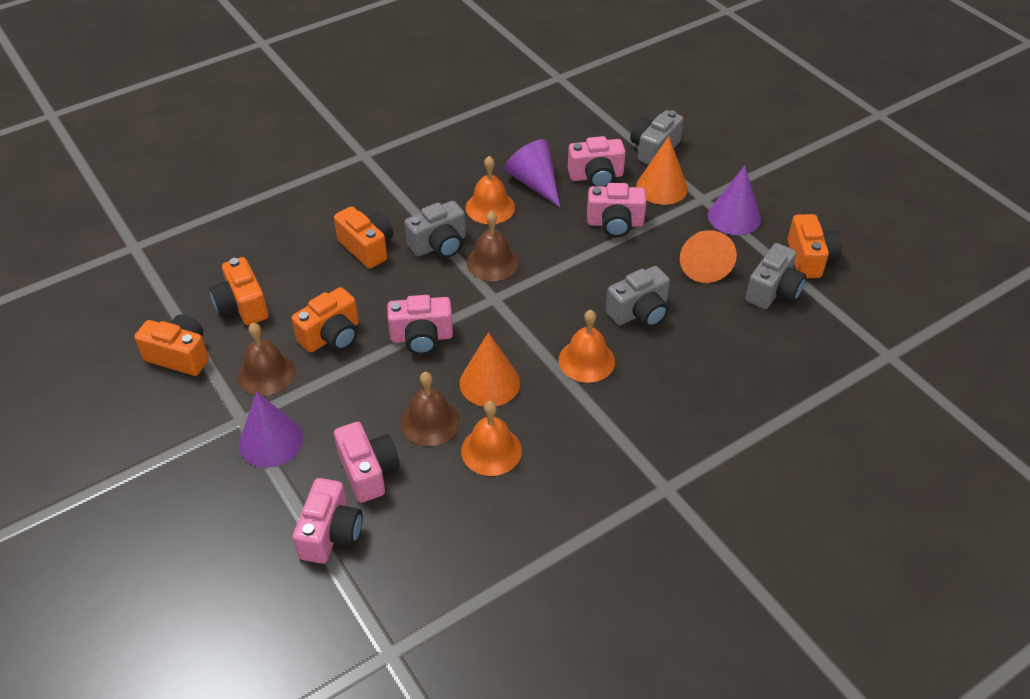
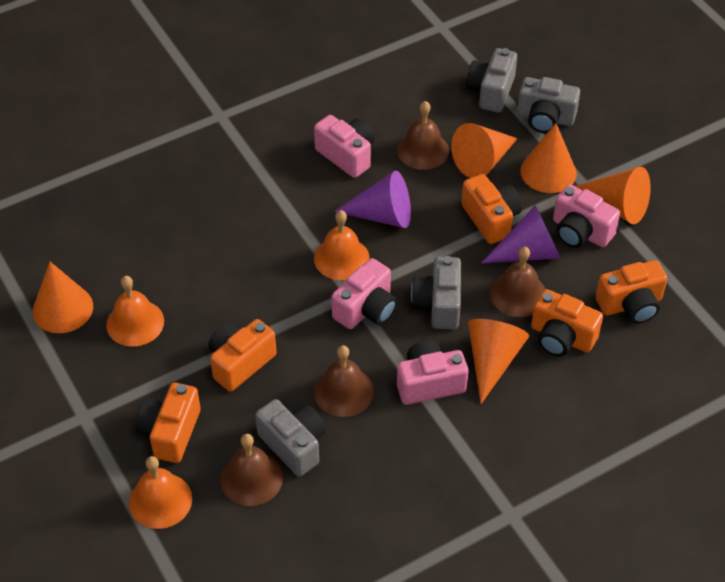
brown bell: [238,323,296,396] [401,372,460,446] [467,211,519,281] = 3 -> [220,434,283,506] [314,345,374,417] [397,101,449,170] [490,247,545,317] = 4
orange cone: [459,332,520,407] [636,136,688,205] [680,230,737,283] = 3 -> [32,262,93,333] [451,123,518,178] [468,319,529,404] [520,123,577,193] [575,167,651,224] = 5
pink camera: [293,478,363,564] [334,422,399,503] [387,295,453,355] [568,136,626,187] [587,183,647,237] = 5 -> [314,115,374,178] [331,258,397,329] [397,340,469,405] [553,184,620,248] = 4
purple cone: [239,391,303,468] [504,139,560,207] [708,166,761,235] = 3 -> [334,171,411,228] [482,205,561,263] = 2

